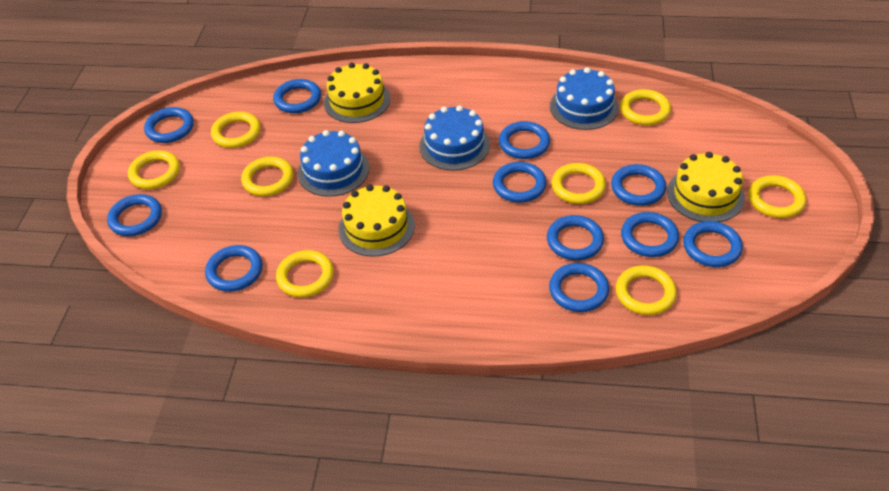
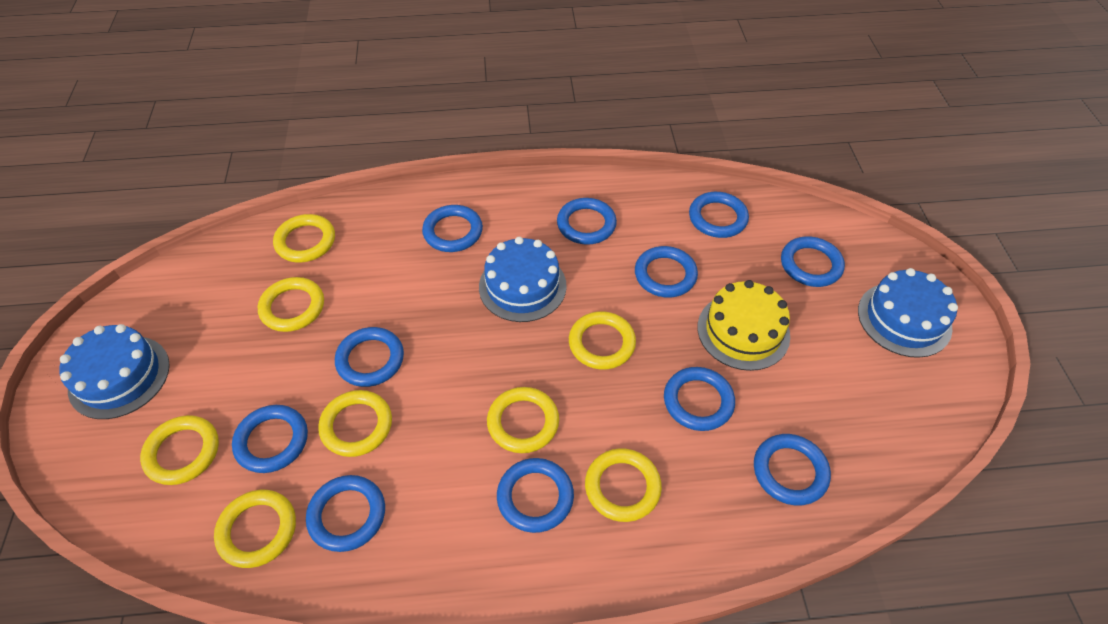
yellow cake: [324,63,390,123] [339,184,415,257] [667,152,745,222] = 3 -> [698,280,790,371] = 1

